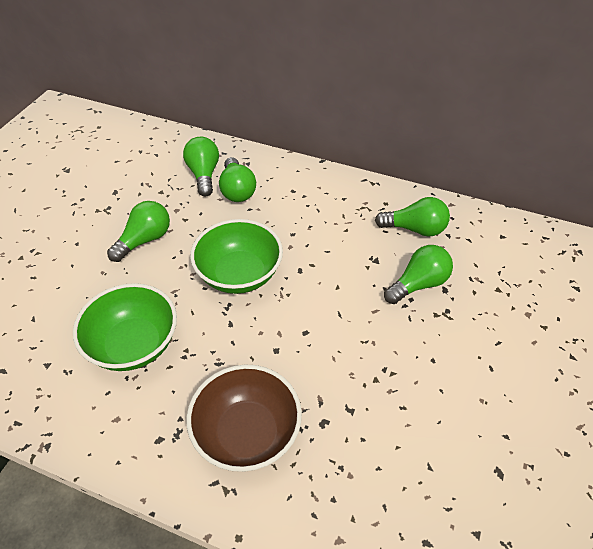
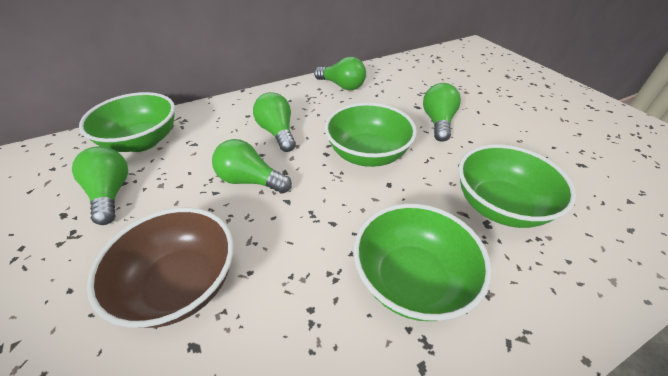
green bowl: [73,283,177,371] [190,219,283,294] = 2 -> [79,92,175,152] [324,103,417,167] [354,204,492,321] [458,144,576,228] = 4

